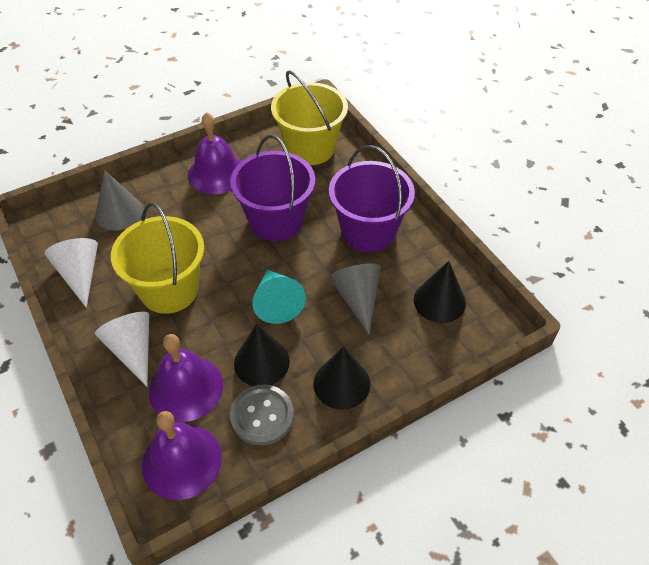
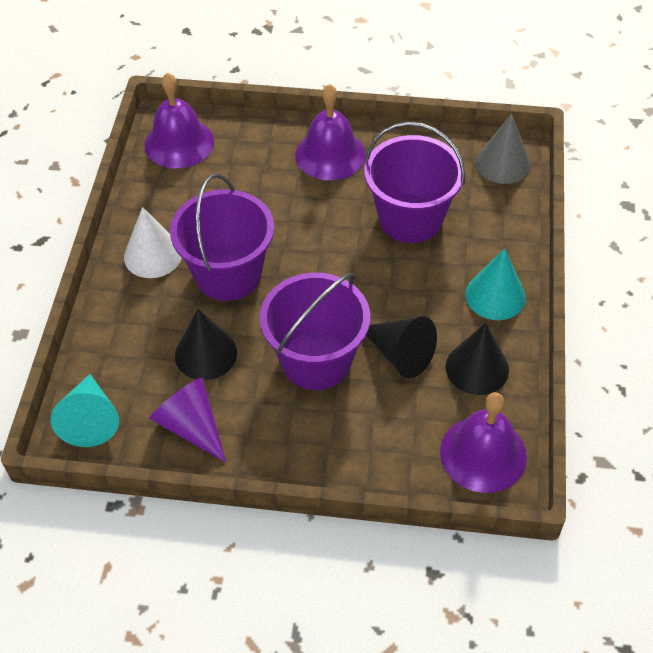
grey button: [230,384,294,446] = 1 -> none = 0
grey cone: [95,170,143,231] [329,263,381,335] = 2 -> [476,114,531,184] = 1
purple bucket: [230,135,315,241] [329,145,415,252] = 2 -> [170,174,274,301] [260,273,370,390] [364,121,465,243] = 3
purple cone: none = 0 -> [150,378,226,463] = 1
turquoise cone: [252,269,306,324] = 1 -> [51,374,119,447] [465,248,526,320] = 2
white cone: [45,238,98,308] [95,312,149,387] = 2 -> [124,207,182,278] = 1
yellow bucket: [111,202,204,314] [271,70,348,165] = 2 -> none = 0

